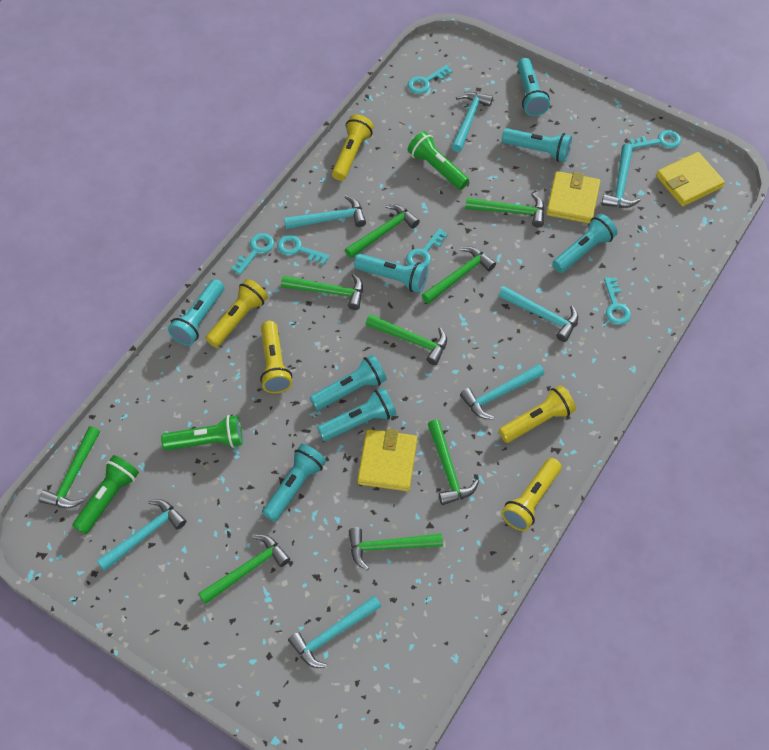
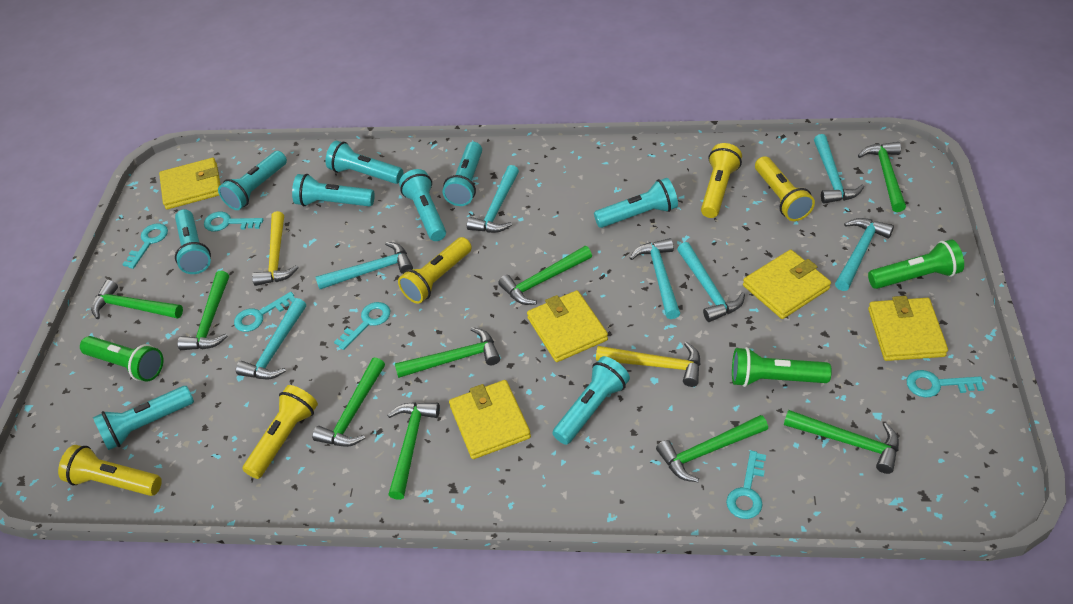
turquoise flashlight: [168,279,224,346] [262,444,326,522] [310,354,387,410] [317,388,396,441] [354,254,428,293] [502,128,572,162] [517,58,550,116] [552,214,617,273] = 8 -> [93,386,194,450] [175,209,211,274] [218,151,287,210] [292,174,375,206] [325,141,403,184] [399,169,446,241] [443,142,482,206] [552,356,630,445] [594,178,678,228] = 9
yellow hammer: none = 0 -> [252,211,299,286] [596,342,701,387] = 2
yellow wallet: [357,429,417,491] [546,171,600,224] [656,152,725,206] = 3 -> [159,158,221,209] [449,380,531,459] [527,290,608,362] [743,250,831,319] [868,296,948,361] = 5

